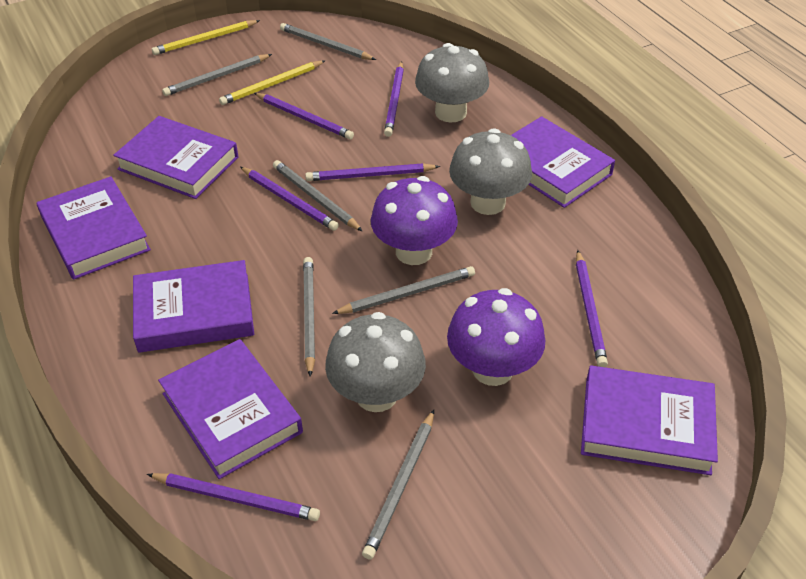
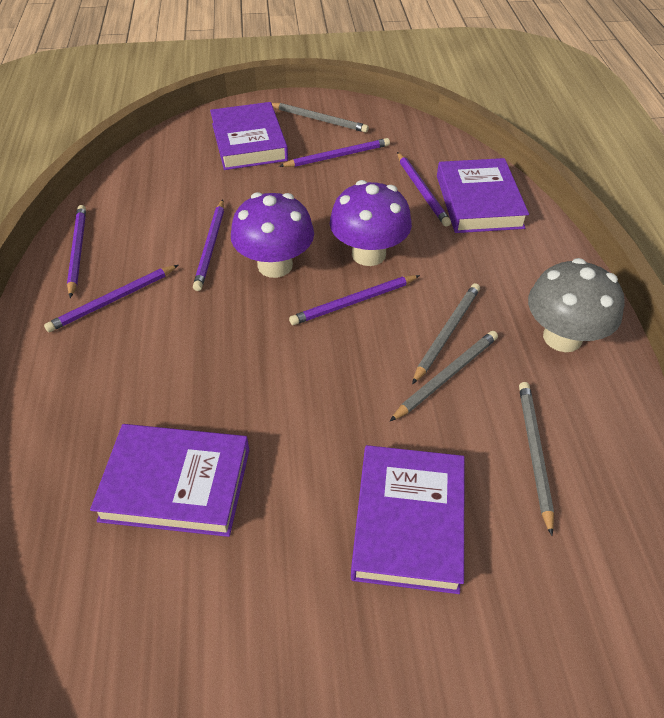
grey mushroom: [325,312,426,412] [415,43,489,123] [449,128,532,215] = 3 -> [528,258,625,352] = 1
grey pencil: [162,54,272,96] [273,160,362,231] [280,23,376,60] [303,257,315,377] [332,266,475,314] [362,410,434,560] = 6 -> [272,103,369,133] [390,331,498,421] [412,283,480,384] [519,382,554,536] = 4
purple book: [37,176,151,280] [113,116,238,199] [133,260,254,353] [158,339,303,479] [511,116,615,208] [581,366,718,475] = 6 -> [90,424,249,537] [210,102,288,170] [351,445,465,594] [437,158,529,233] = 4
yellow pencil: [152,20,260,55] [219,60,325,105] = 2 -> none = 0

